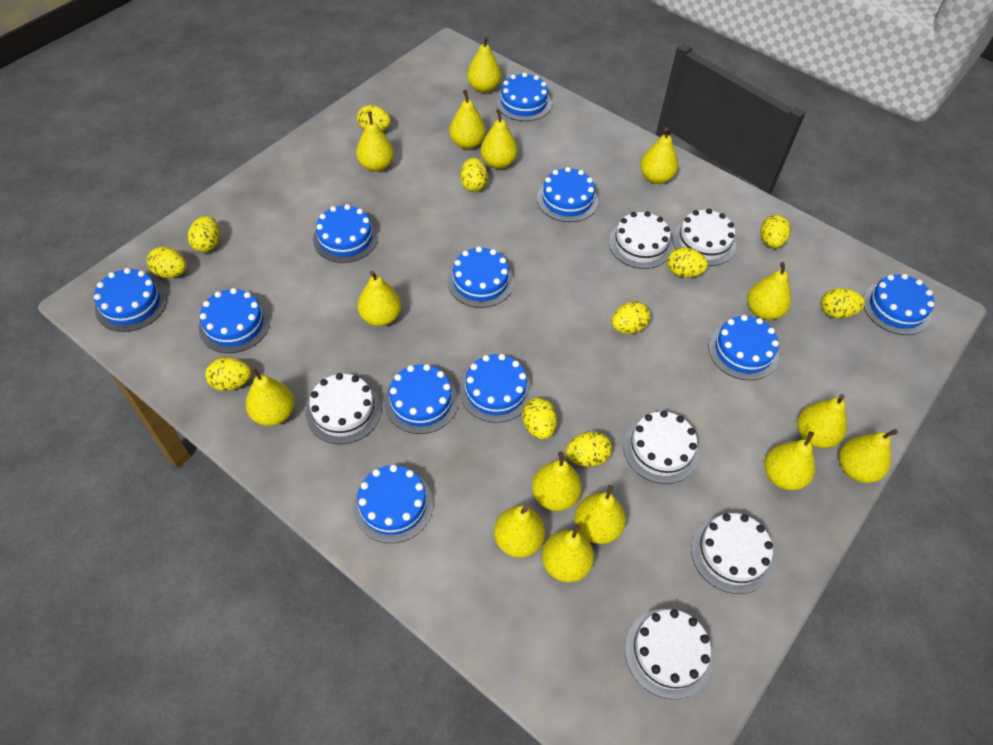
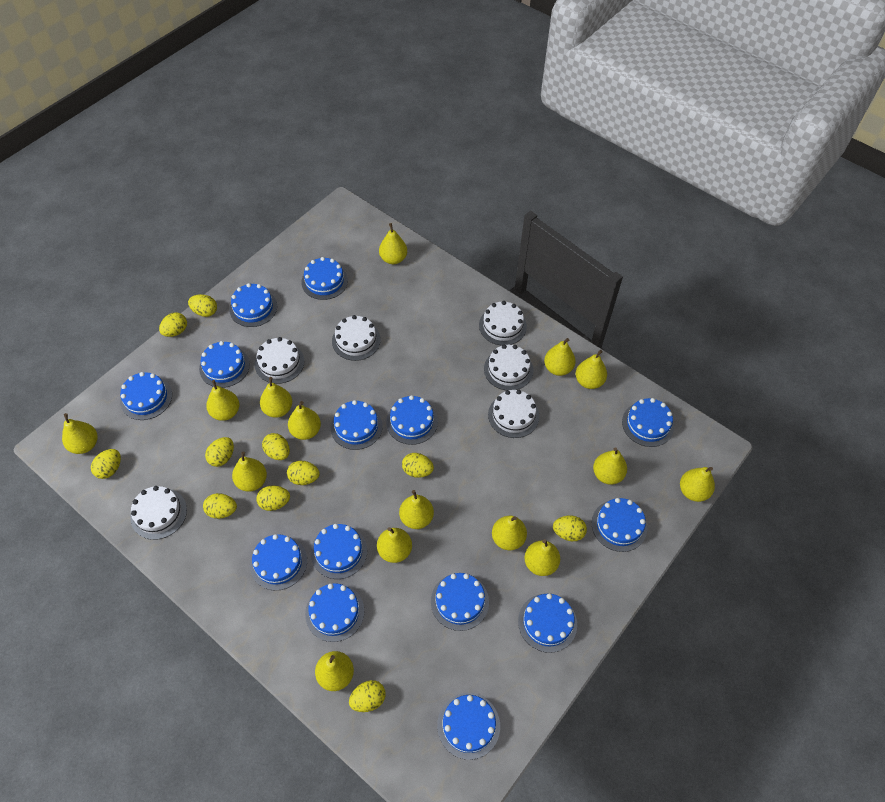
blue cake: [94,268,167,332] [199,288,270,353] [313,204,378,263] [353,465,433,543] [384,364,458,434] [447,247,514,308] [459,354,532,423] [496,73,552,121] [537,167,598,222] [709,315,779,380] [863,274,934,335] = 11 -> [120,372,172,420] [199,341,250,388] [229,283,277,327] [250,534,307,591] [301,257,348,300] [305,583,364,642] [311,524,367,579] [331,400,383,450] [386,395,438,445] [431,573,489,631] [437,693,500,760] [518,593,577,653] [592,498,647,552] [622,398,674,447] = 14

